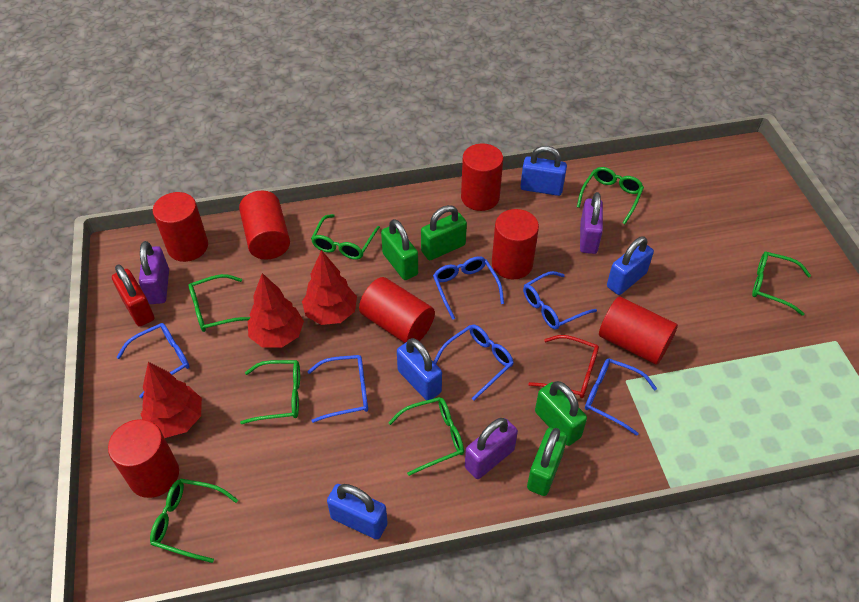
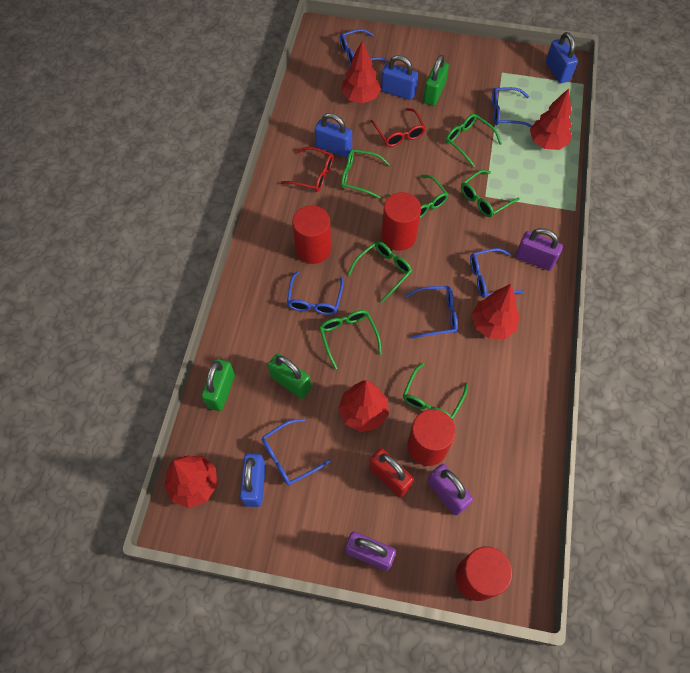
green padlock: [381,219,418,280] [421,205,467,260] [527,428,567,496] [535,381,587,446] = 4 -> [201,359,235,411] [268,354,311,399] [423,55,449,106] = 3
red cylinder: [108,419,179,498] [153,192,208,262] [239,191,290,260] [359,277,435,343] [461,143,503,211] [492,209,539,279] [599,296,678,365] = 7 -> [292,206,331,264] [381,192,421,251] [407,409,456,466] [455,546,512,601] = 4
red glasses: [528,335,599,398] = 1 -> [281,147,334,192] [370,108,426,147] = 2
red tree: [141,362,202,438] [248,273,304,348] [302,250,357,325] = 3 -> [164,455,217,508] [338,380,389,432] [341,41,381,103] [472,284,519,339] [530,88,572,150] = 5

